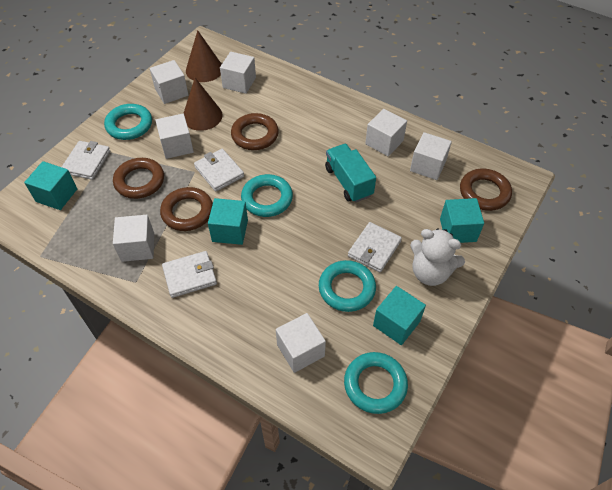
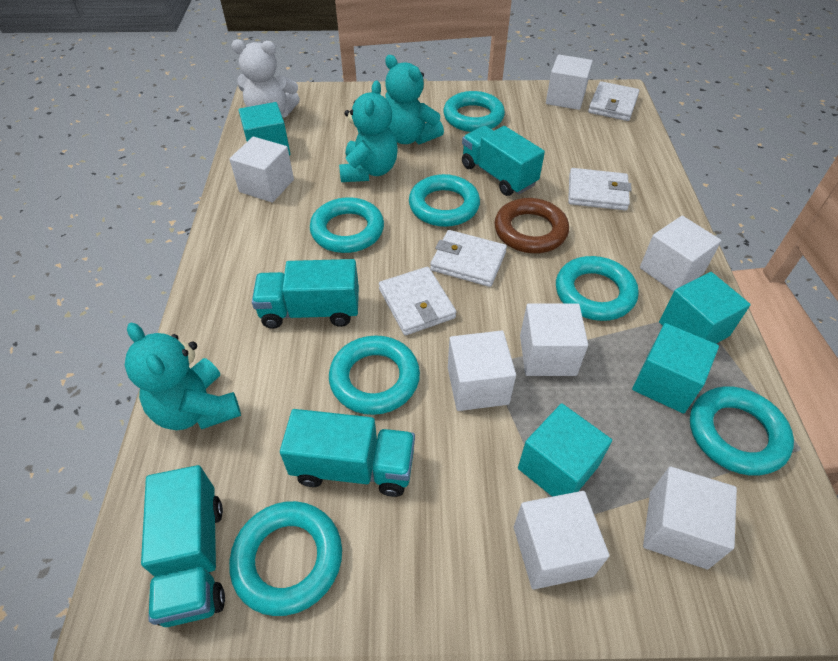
brown cone: [183,78,223,131] [186,30,222,82] = 2 -> none = 0
brown ring: [113,158,164,199] [160,187,213,231] [231,113,279,150] [460,169,512,211] = 4 -> [494,198,569,253] = 1
turquoise ring: [104,104,152,140] [241,174,293,217] [319,260,376,312] [344,352,408,414] = 4 -> [229,501,342,616] [310,197,384,253] [329,335,420,415] [409,174,480,227] [443,91,505,132] [556,256,639,321] [690,386,794,476] = 7
turquoise teddy bear: none = 0 -> [125,323,241,430] [339,80,398,182] [385,55,444,144] = 3
turquoise truck: [325,144,376,203] = 1 -> [141,465,225,627] [252,259,359,329] [280,409,415,497] [462,126,545,196] = 4

